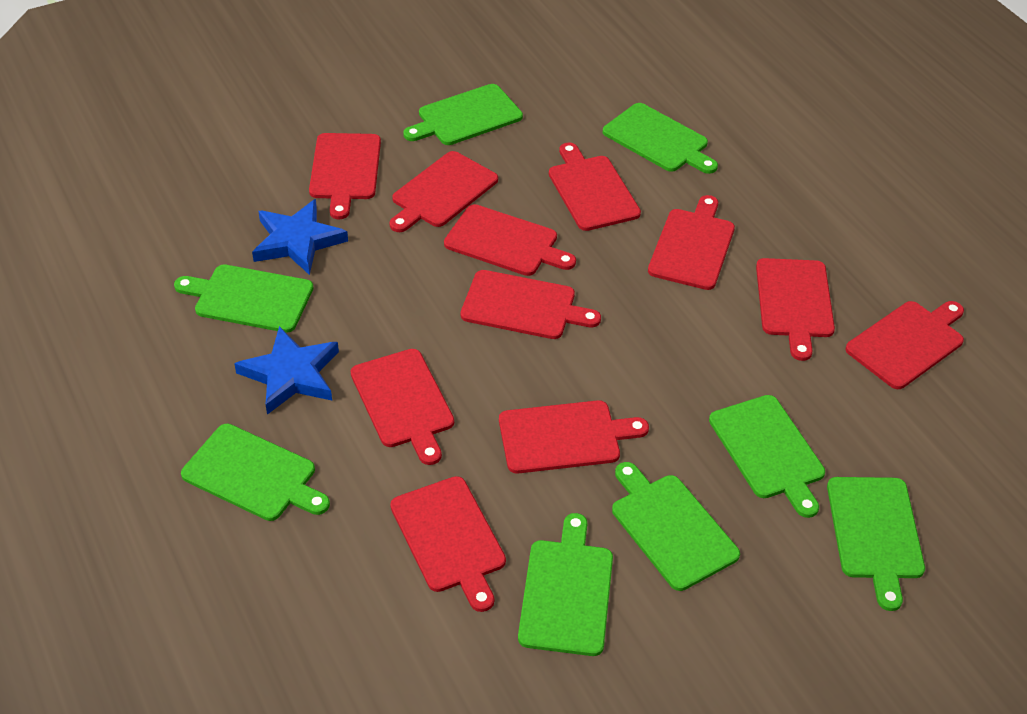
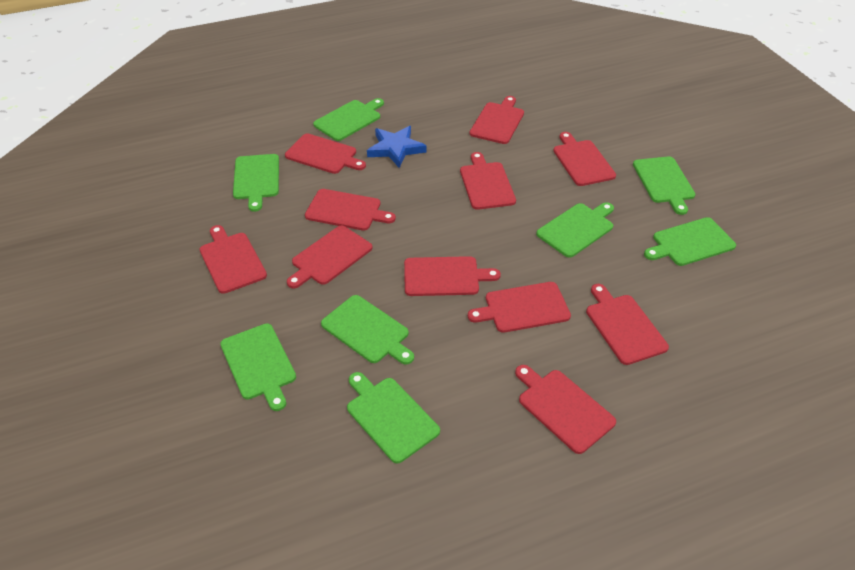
blue star: [234,326,339,415] [252,199,348,275] = 2 -> [367,126,427,168] = 1

